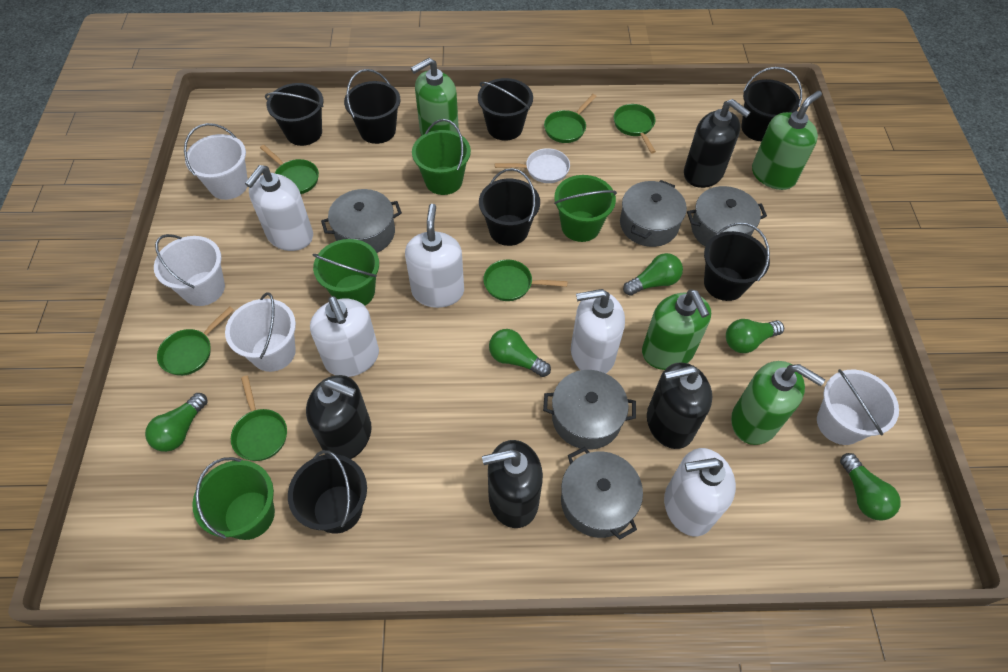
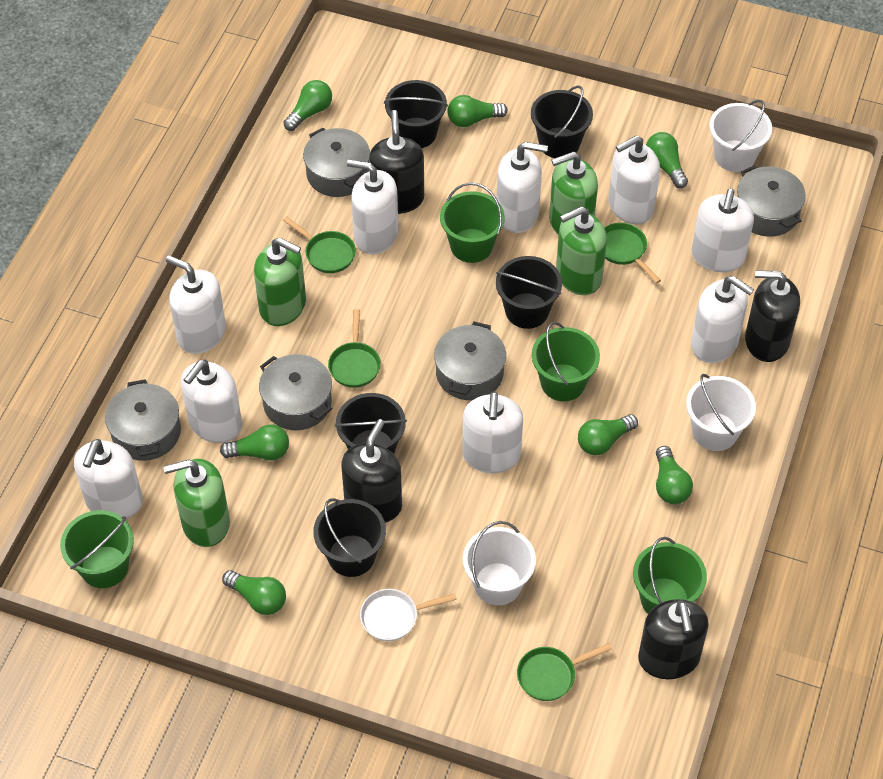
black bucket: [265,83,324,146] [288,450,367,534] [344,69,400,144] [478,78,533,141] [479,168,540,246] [704,223,770,301] [741,67,802,141] = 7 -> [313,498,386,577] [335,393,407,454] [384,80,448,148] [496,256,562,329] [531,86,593,158] = 5
green light bulb: [145,393,208,452] [489,329,551,377] [623,253,683,296] [726,319,784,353] [840,453,901,521] = 5 -> [220,424,289,461] [222,570,286,615] [283,80,332,131] [447,95,508,127] [578,414,638,455] [646,132,688,188] [656,446,693,504] = 7
green pan: [157,306,234,376] [231,376,287,461] [260,145,319,194] [483,260,568,301] [544,94,597,143] [614,104,656,153] = 6 -> [283,216,356,273] [328,309,381,388] [517,643,612,701] [605,223,661,283] = 4
white bucket: [154,234,225,306] [184,123,248,200] [225,292,296,372] [817,369,899,445] = 4 -> [463,521,536,605] [686,374,756,451] [709,100,772,172] = 3
white soap dispenser: [245,165,313,251] [310,296,379,377] [405,204,464,308] [571,289,625,373] [664,448,736,536] = 5 -> [74,439,143,519] [166,255,226,354] [181,359,242,443] [347,159,398,254] [462,391,523,473] [497,142,548,233] [608,135,660,225] [691,188,754,272] [691,276,754,363] = 9

